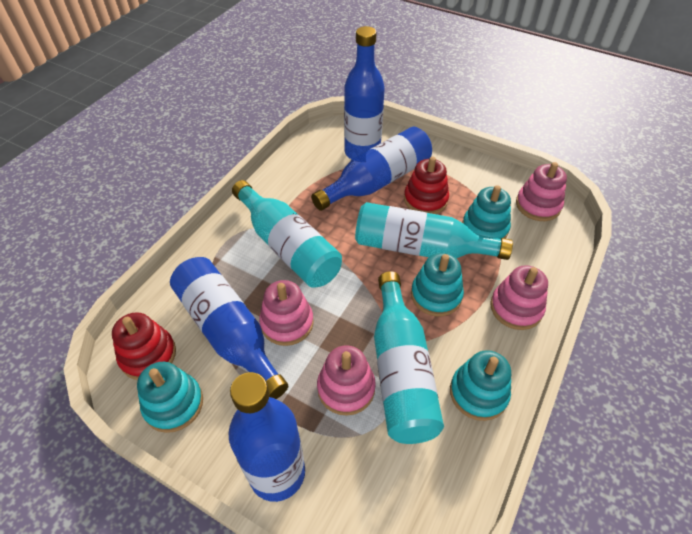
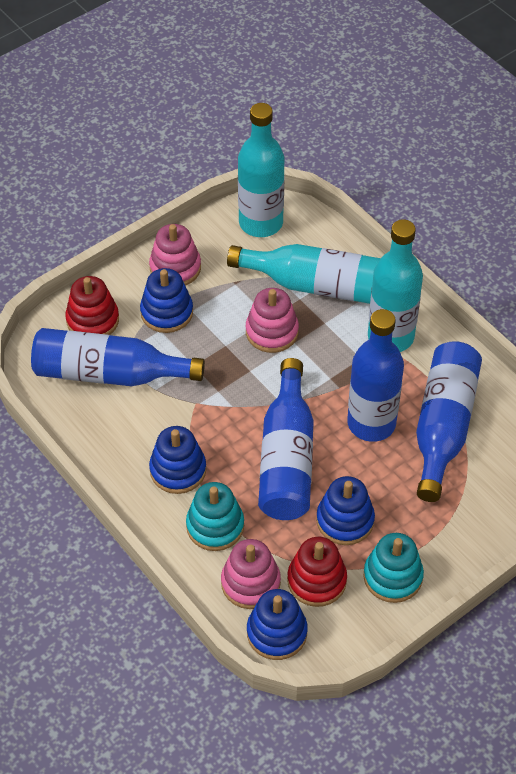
blue stacking toy: none = 0 -> [140,268,193,333] [149,426,206,494] [247,589,308,660] [316,476,375,545] = 4
pink stacking toy: [259,280,314,346] [317,345,376,416] [490,265,548,330] [516,162,567,221] = 4 -> [149,224,201,286] [221,539,281,609] [246,288,299,353] = 3
turquoise stacking toy: [137,362,203,433] [411,253,464,316] [450,350,511,421] [462,185,511,239] = 4 -> [186,482,244,551] [363,533,424,603] = 2

